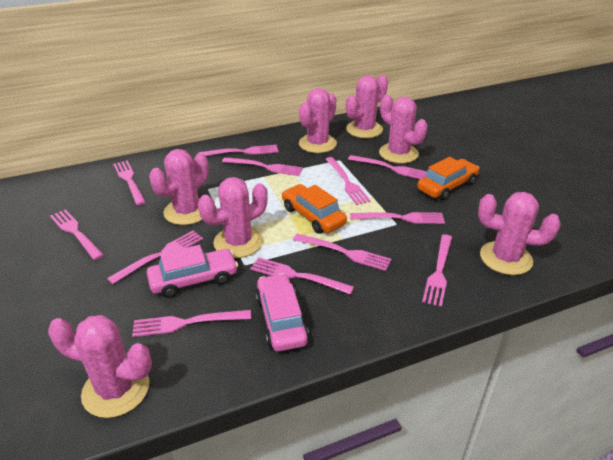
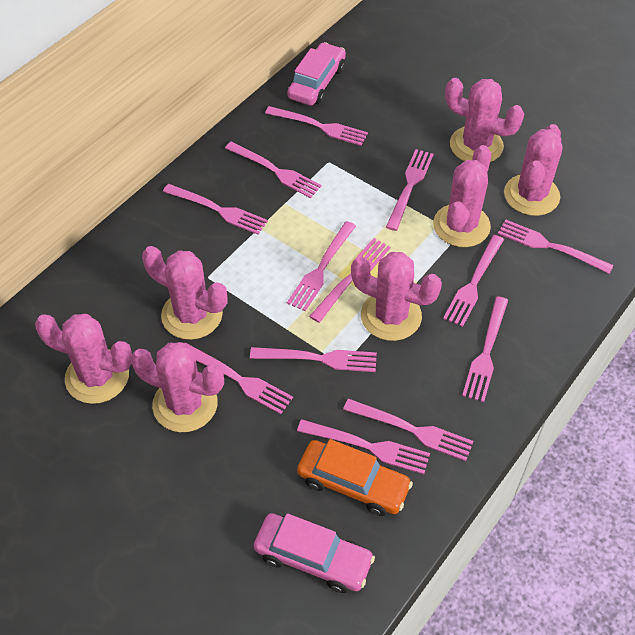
orange car: [282,184,347,234] [417,157,479,200] = 2 -> [297,439,413,516] = 1
pink fork: [50,209,104,260] [107,231,203,284] [113,161,146,205] [132,310,251,337] [199,145,278,156] [222,157,303,176] [250,257,354,295] [293,234,392,271] [325,157,371,205] [348,155,427,179] [350,212,445,224] [422,234,452,307] = 12 -> [163,184,268,235] [184,343,293,414] [225,142,322,198] [250,347,377,372] [265,106,368,146] [287,221,356,311] [297,419,430,474] [309,238,391,323] [343,399,473,461] [386,149,434,231] [443,235,504,327] [462,296,508,402] [498,219,614,274] = 13

